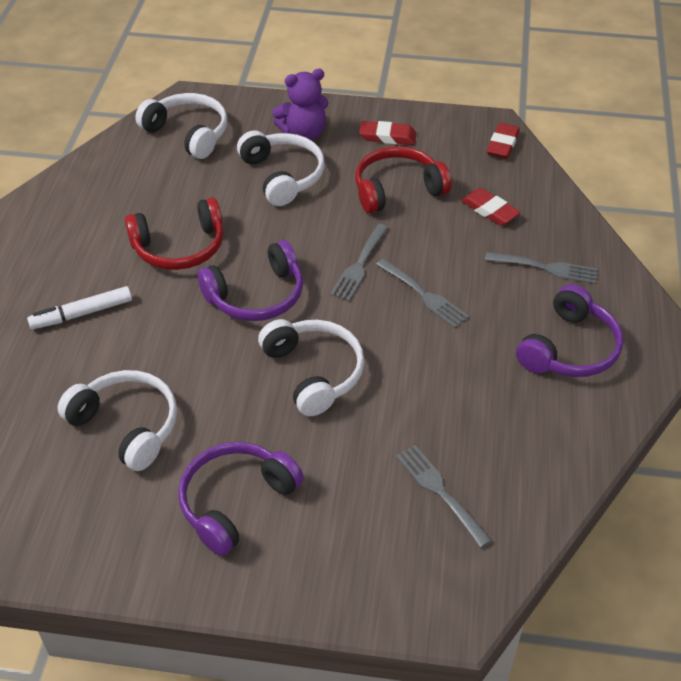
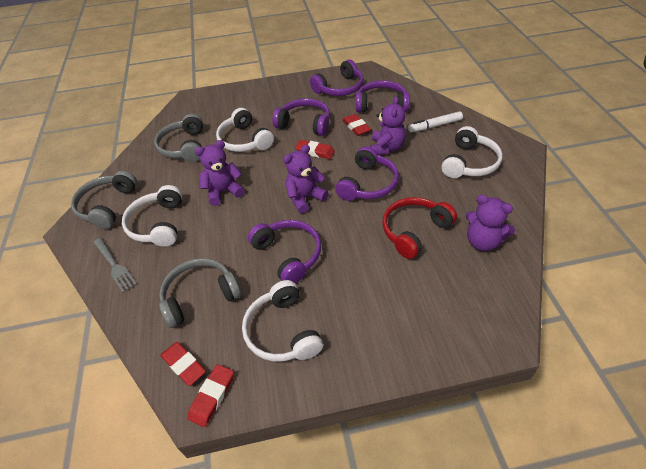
grey fork: [330,224,388,301] [376,259,469,328] [396,445,492,548] [485,252,597,284] = 4 -> [93,238,137,293] = 1
grey headphones: none = 0 -> [71,171,137,229] [154,114,203,162] [159,258,241,328] = 3
purple headphones: [178,442,304,556] [197,240,303,321] [516,284,623,377] = 3 -> [248,220,321,284] [272,98,330,136] [310,59,364,96] [335,146,399,201] [356,80,410,112] = 5
purple teddy bear: [273,69,328,140] = 1 -> [195,140,245,206] [283,145,329,214] [370,96,406,155] [466,195,515,251] = 4
red eraser: [359,121,416,145] [461,188,521,226] [487,123,520,158] = 3 -> [160,342,206,386] [187,364,234,427] [295,140,335,159] [343,114,371,136] = 4
red headphones: [125,197,223,270] [355,146,451,214] = 2 -> [382,197,457,259] = 1

